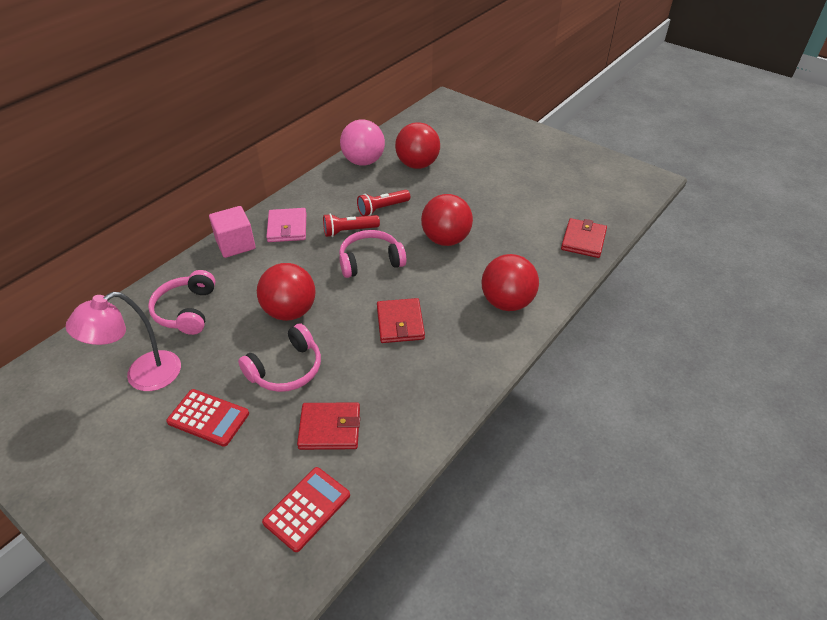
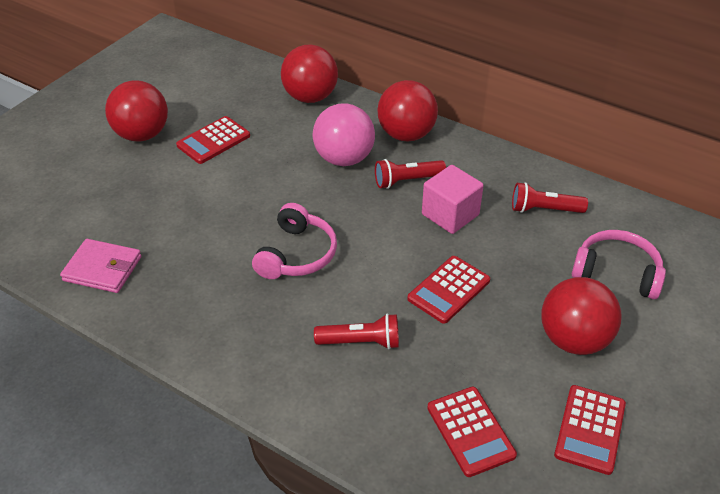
pink headphones: [148,270,215,335] [238,324,321,392] [339,230,407,278] = 3 -> [252,203,337,279] [572,230,666,299] = 2
pink lamp: [66,292,181,391] = 1 -> none = 0
red calculator: [166,389,249,447] [262,467,350,552] = 2 -> [176,116,250,164] [407,256,490,324] [427,387,517,477] [554,385,626,475] = 4
red flashlight: [323,214,380,237] [357,190,410,216] = 2 -> [314,314,399,349] [375,159,446,189] [512,182,588,213] = 3
red wallet: [297,402,360,450] [377,298,425,343] [561,218,607,258] = 3 -> none = 0

